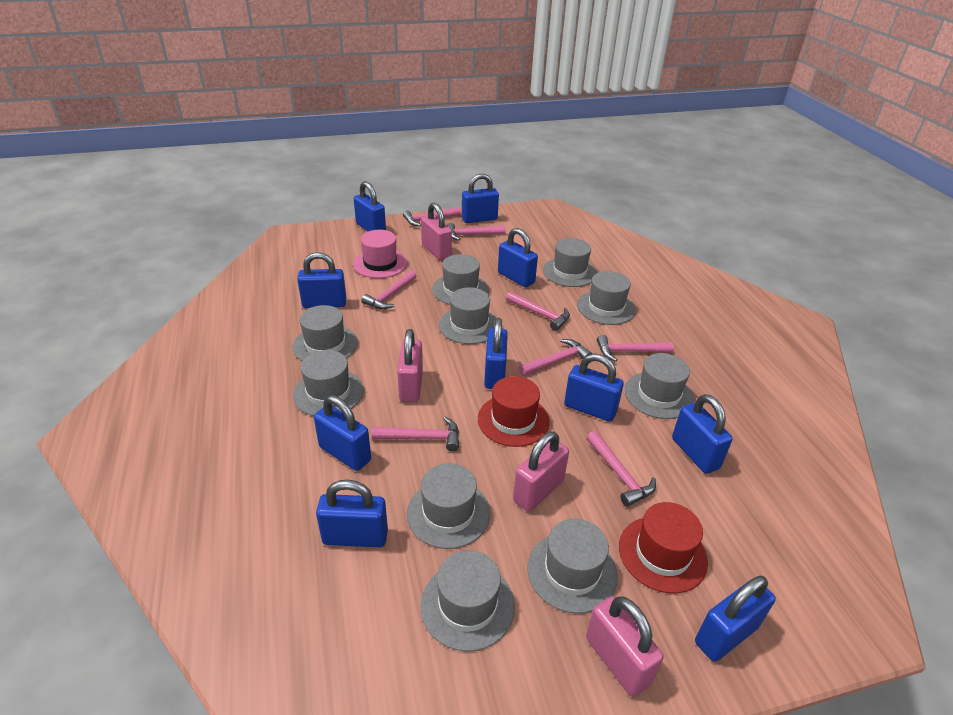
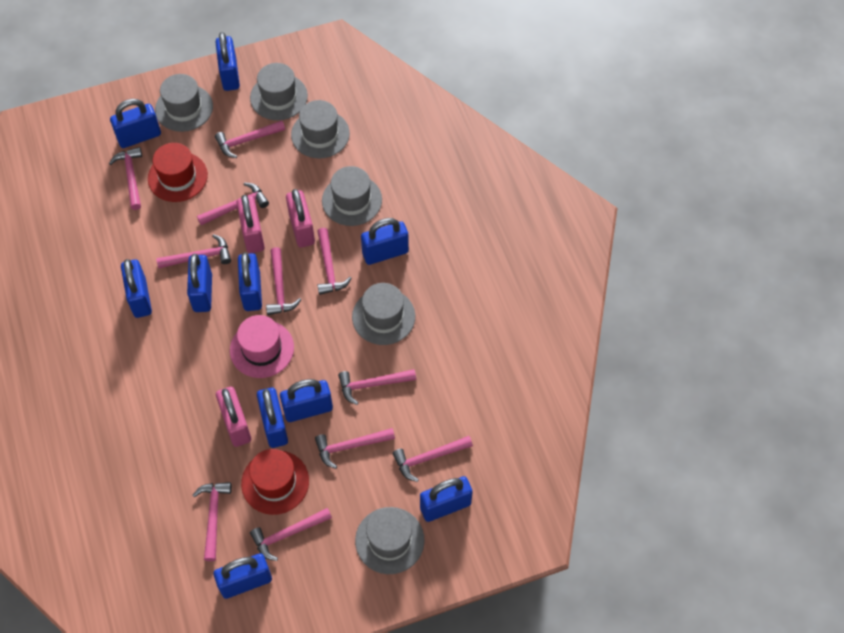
grey hat: [293,305,358,361] [293,350,364,416] [407,463,490,549] [421,550,515,652] [432,254,489,305] [439,287,497,344] [527,519,618,614] [543,238,597,287] [577,271,636,325] [625,353,694,419] = 10 -> [155,74,213,132] [250,63,308,120] [291,100,350,158] [322,166,382,226] [352,283,415,345] [355,507,425,574] = 6
pink hammer: [361,270,416,309] [372,417,459,452] [403,207,461,226] [447,223,506,241] [506,292,570,331] [519,339,592,376] [586,431,656,507] [597,335,674,362] = 8 -> [109,147,142,210] [156,234,231,269] [193,482,232,561] [197,182,269,225] [215,120,285,158] [250,508,332,561] [266,247,301,315] [315,428,395,469] [317,228,352,295] [338,369,416,405] [393,436,473,482] = 11
pink padlock: [397,329,423,402] [421,203,452,260] [513,432,569,512] [586,596,664,697] = 4 -> [216,386,251,447] [237,195,265,253] [286,189,315,248] = 3

